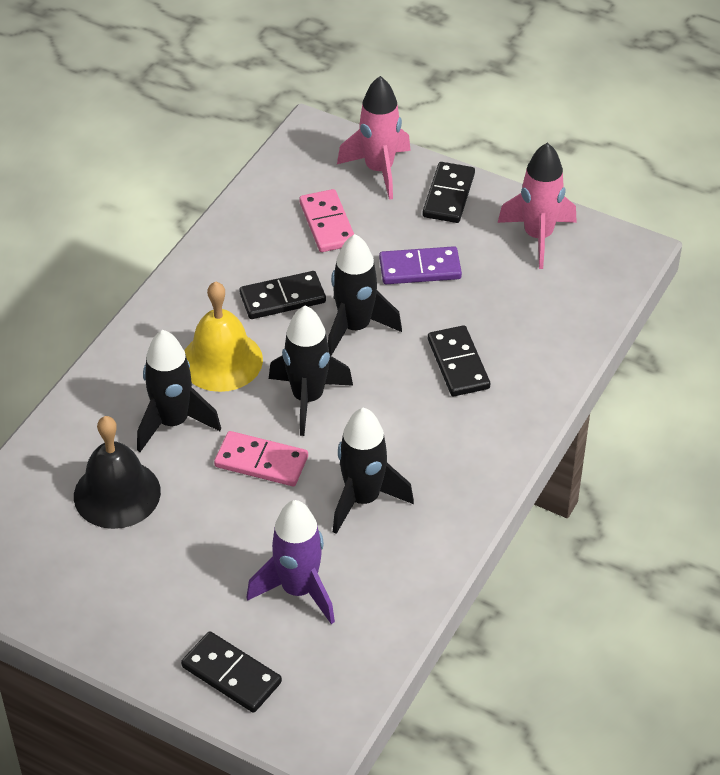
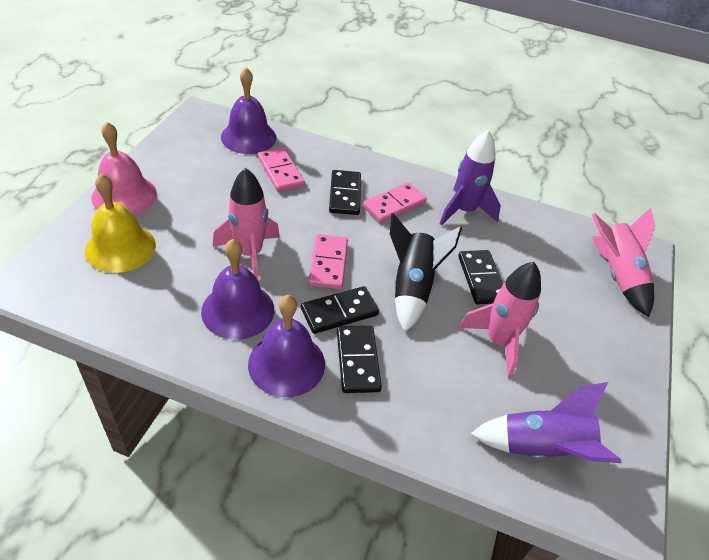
black bell: [74,416,161,529] = 1 -> none = 0
black rocket: [137,330,221,452] [269,305,353,436] [328,234,402,356] [333,407,414,534] = 4 -> [390,213,462,332] = 1
pink bell: none = 0 -> [91,122,157,215] = 1
pink domino: [214,431,308,486] [299,189,354,252] = 2 -> [258,148,305,192] [308,234,348,289] [363,182,427,223] = 3
pink rocket: [337,76,411,200] [498,142,577,269] = 2 -> [213,168,280,282] [459,262,541,377] [592,208,655,317] = 3
purple bell: none = 0 -> [201,239,274,340] [221,67,276,154] [248,295,325,397] = 3
purple domino: [379,246,462,284] = 1 -> none = 0
purple rocket: [247,500,335,624] = 1 -> [439,130,501,226] [471,382,621,463] = 2

